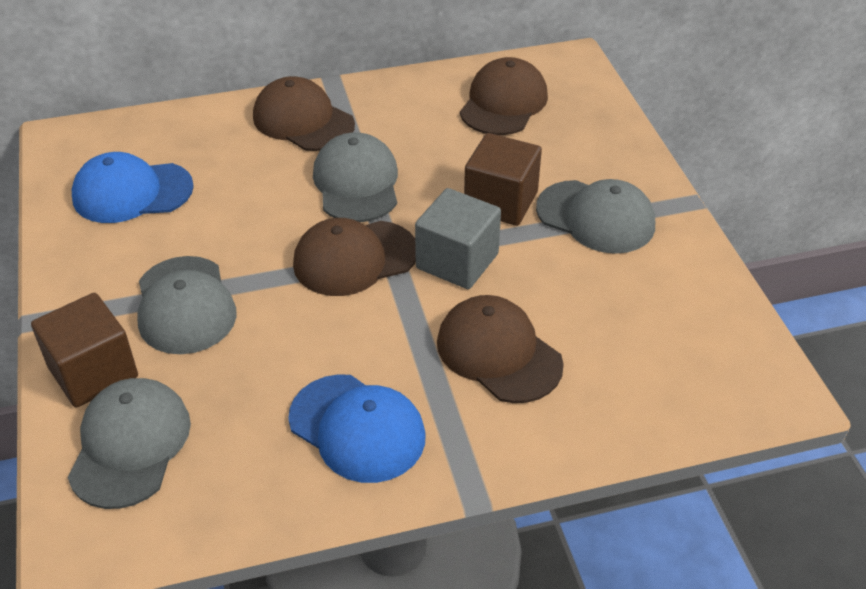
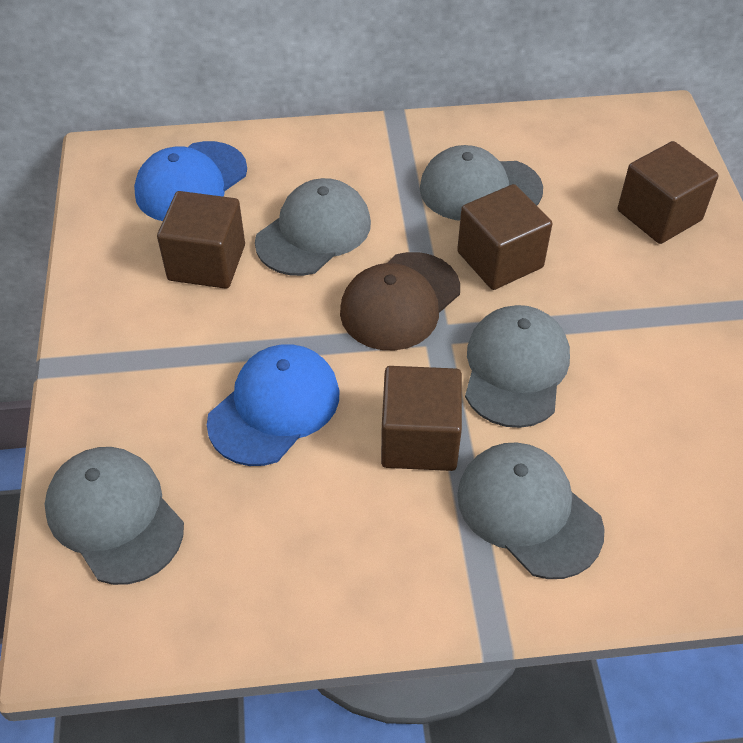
brown cap: [253,76,355,151] [293,218,416,296] [437,295,564,403] [460,57,548,135] = 4 -> [340,252,460,350] = 1
brown cube: [31,293,138,408] [464,133,542,226] = 2 -> [157,191,245,289] [381,366,462,471] [457,184,552,290] [618,141,719,244] = 4
grey cap: [68,378,191,509] [137,256,237,354] [313,133,398,222] [536,179,655,254] = 4 -> [45,447,184,585] [255,178,371,276] [420,145,543,221] [457,442,605,579] [465,305,570,428] = 5
grey cube: [415,188,501,289] = 1 -> none = 0

